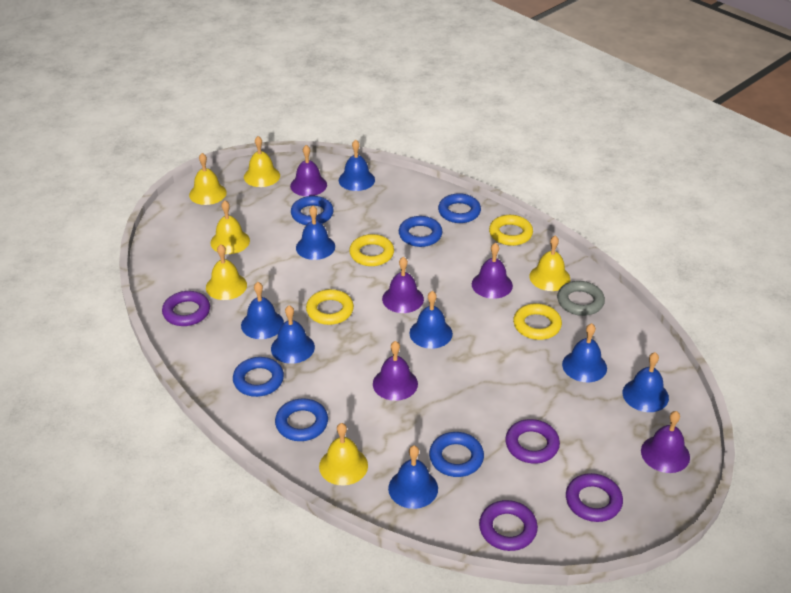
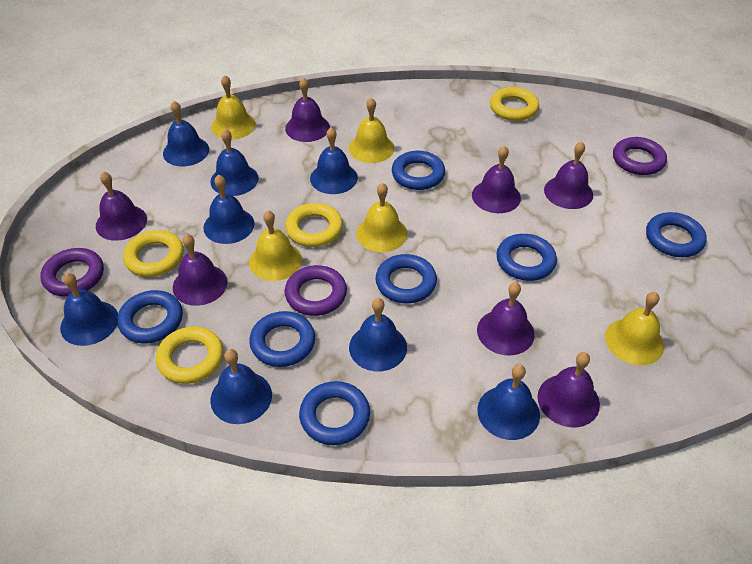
blue ring: [233,357,284,397] [275,398,328,441] [291,196,334,225] [399,216,443,247] [429,432,484,477] [438,193,481,223] = 6 -> [117,290,183,344] [249,311,315,367] [299,381,370,445] [376,254,437,304] [392,151,445,190] [496,234,557,281] [646,212,707,257] = 7
grey ring: [557,281,605,316] = 1 -> none = 0
purple bell: [290,145,327,196] [373,341,418,401] [382,257,424,313] [472,243,513,299] [641,411,690,473] = 5 -> [96,171,147,241] [173,234,228,306] [285,77,330,142] [472,145,521,213] [477,282,535,355] [538,352,600,427] [544,141,593,209] = 7
purple ring: [162,291,210,326] [479,500,538,551] [505,419,560,464] [566,473,623,522] = 4 -> [40,248,104,297] [285,265,347,316] [613,137,667,175] = 3
yellow bell: [189,153,227,205] [206,244,247,300] [211,200,250,254] [244,136,280,187] [319,423,368,486] [530,236,570,291] = 6 -> [211,75,256,140] [249,210,302,281] [349,98,394,163] [356,183,408,252] [605,292,664,365] = 5

